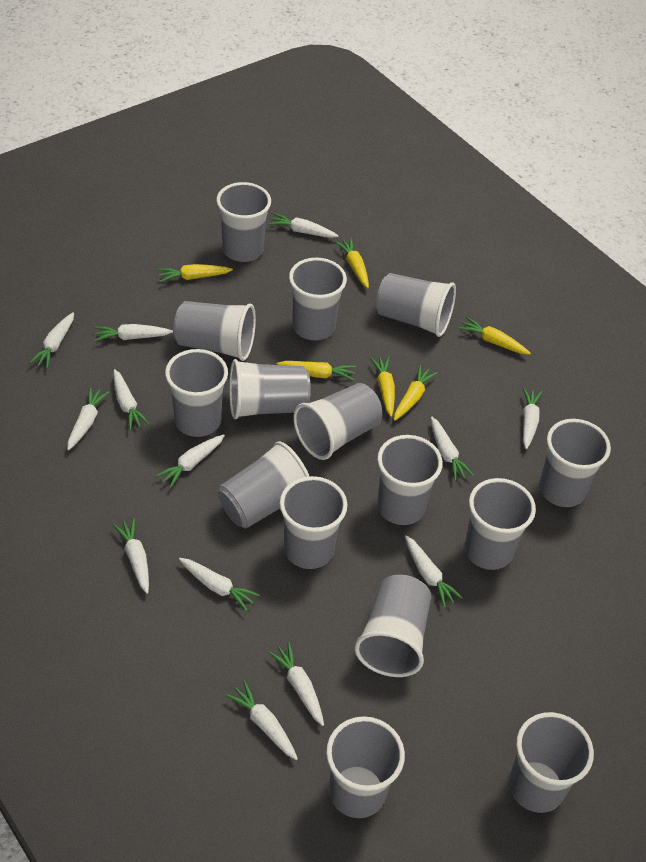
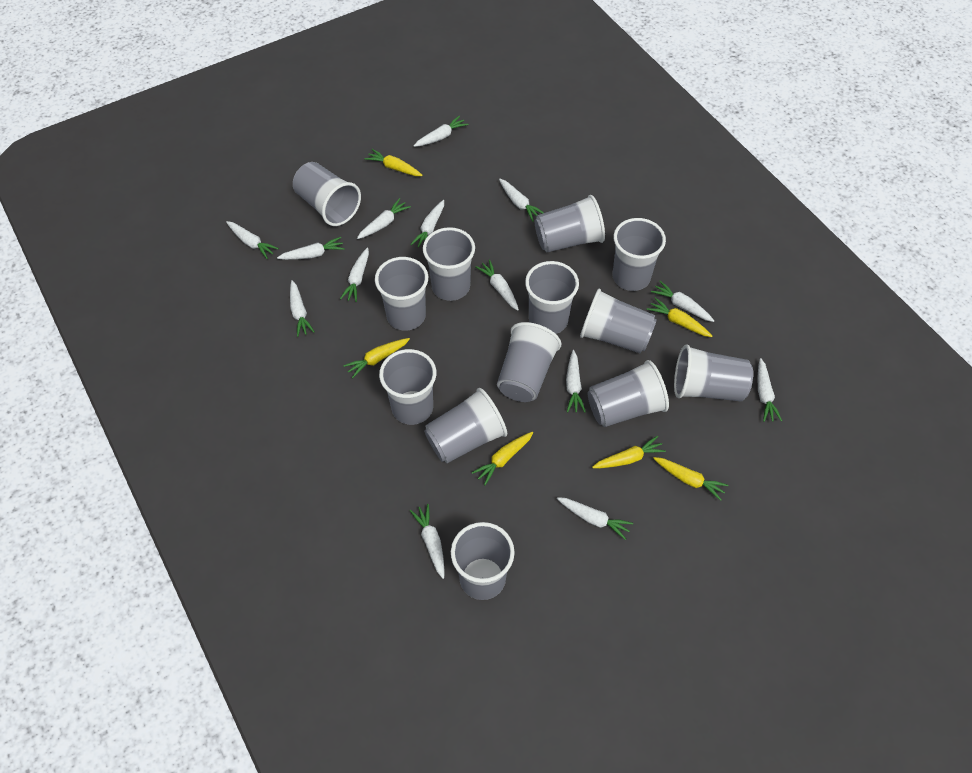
grey cup: [165,349,228,437] [174,301,256,361] [216,182,271,262] [218,441,310,528] [229,359,311,419] [280,476,347,569] [289,258,347,340] [293,383,382,460] [326,716,405,818] [354,575,431,677] [376,273,456,337] [377,435,443,525] [465,478,536,570] [509,712,594,813] [539,419,611,507] = 15 -> [293,162,361,226] [375,257,428,330] [379,349,436,425] [423,227,475,301] [424,388,507,463] [451,522,515,600] [497,322,561,402] [525,261,579,334] [535,195,605,253] [580,289,657,353] [588,360,669,427] [612,218,666,291] [674,344,753,401] = 13
white carrot: [29,312,74,369] [67,387,109,450] [94,324,173,341] [113,369,150,430] [113,518,149,594] [156,434,225,488] [179,558,260,611] [226,681,298,760] [268,642,324,726] [269,213,339,238] [405,536,463,608] [431,417,474,481] [523,387,543,449] = 13 -> [226,221,279,259] [277,237,345,260] [290,280,315,337] [340,248,369,302] [357,198,411,239] [410,200,444,247] [410,504,444,579] [414,116,468,147] [475,259,519,311] [499,179,544,222] [557,497,633,540] [566,350,586,413] [651,281,714,322] [758,358,782,422] = 14

